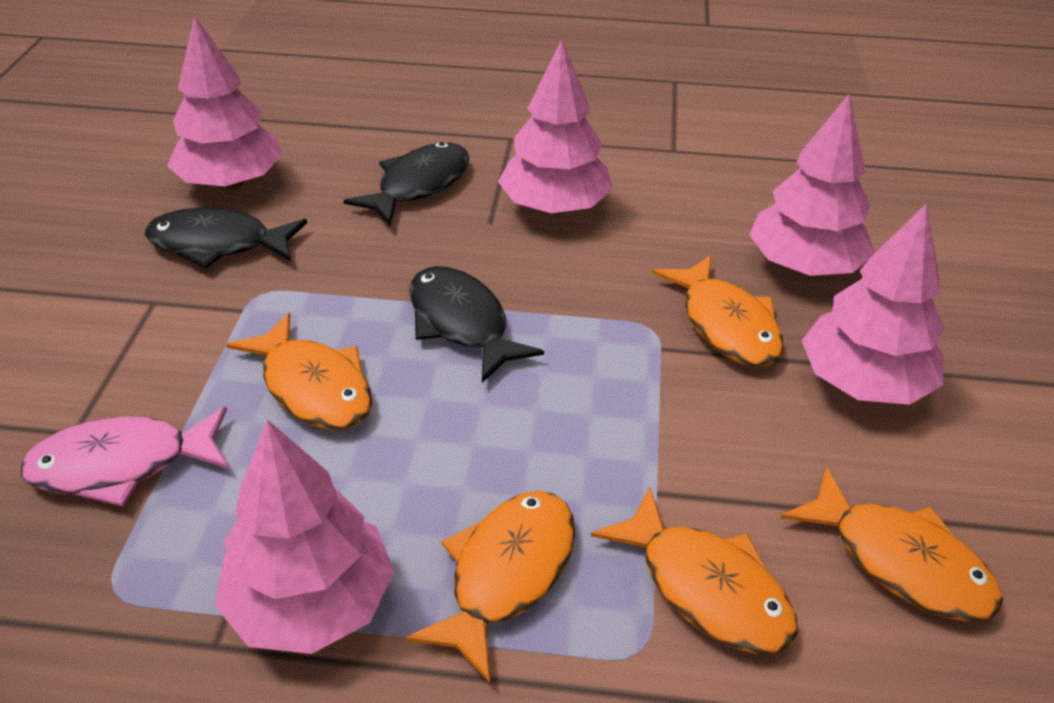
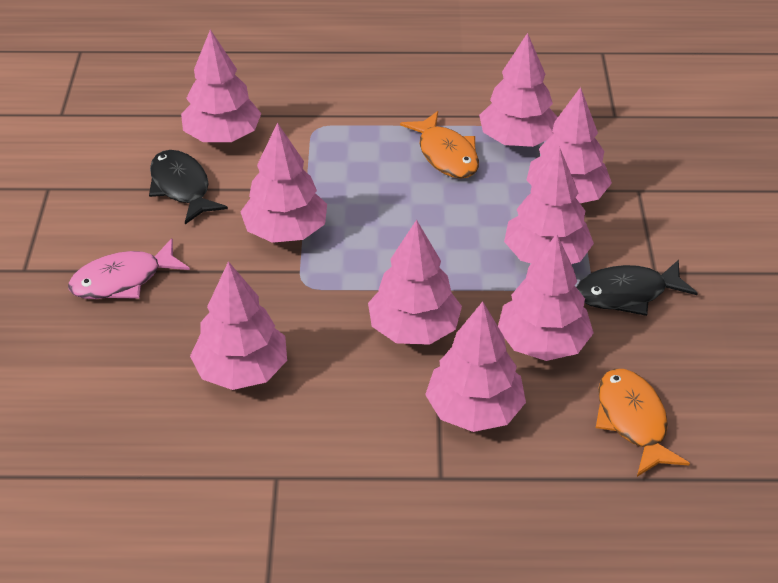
black fish: [145,208,307,269] [343,142,470,225] [409,266,544,383] = 3 -> [149,150,228,224] [576,259,698,316] = 2
orange fish: [226,313,372,430] [406,491,575,683] [591,487,798,654] [652,255,784,367] [781,467,1003,622] = 5 -> [400,111,479,178] [596,369,690,477] = 2
pink tree: [167,15,283,189] [214,420,394,654] [498,40,613,214] [749,93,875,276] [801,203,945,405] = 5 -> [181,30,261,142] [190,261,287,390] [240,123,327,243] [368,220,462,345] [425,302,526,432] [479,33,558,147] [498,234,594,361] [504,147,594,264] [527,87,612,203] = 9

